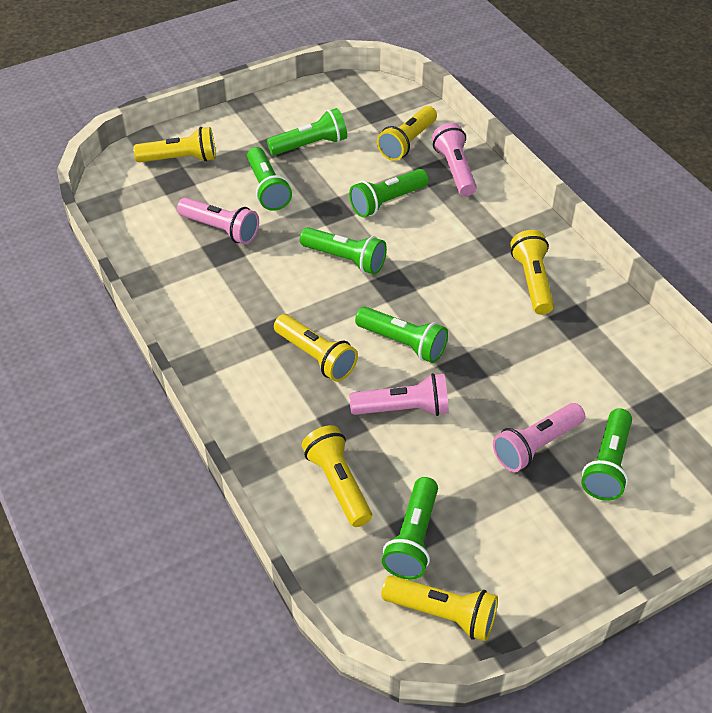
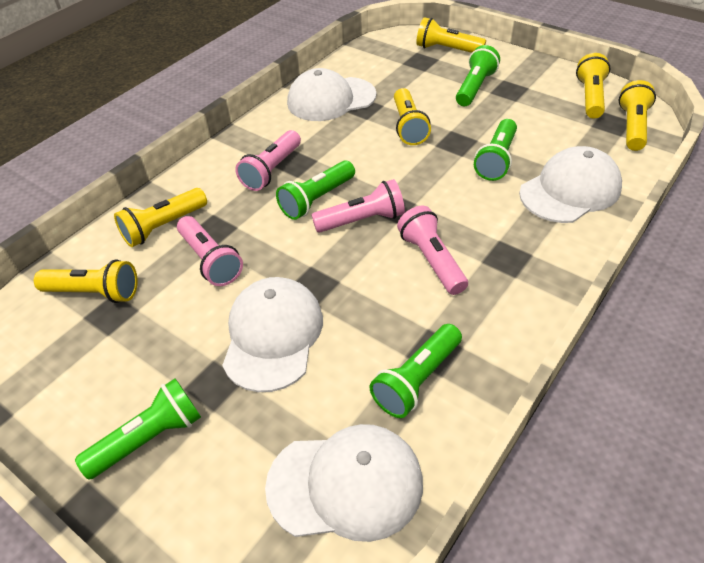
green flashlight: [247,147,292,211] [267,108,347,155] [300,227,387,275] [349,169,429,217] [355,307,448,363] [382,477,438,579] [581,408,632,501] = 7 -> [75,378,201,480] [276,160,355,220] [369,324,462,418] [456,45,500,106] [474,119,517,181] = 5
white cap: none = 0 -> [222,277,323,392] [265,424,423,542] [287,68,376,121] [519,146,622,223] = 4

